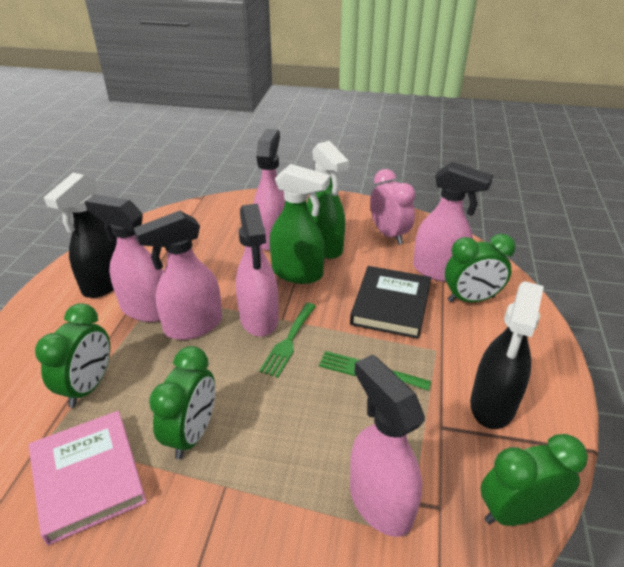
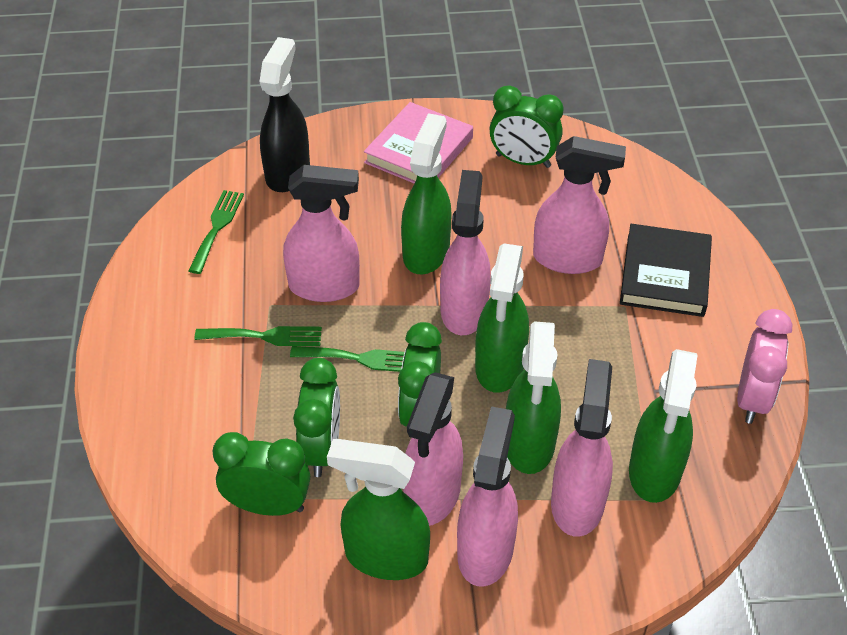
black spray bottle: [44,173,117,298] [470,281,544,429] = 2 -> [260,37,310,192] = 1
green fork: [259,303,316,378] [319,351,431,391] = 2 -> [188,190,244,274] [195,326,322,346] [290,346,405,372] = 3
green spray bottle: [269,164,330,284] [307,141,349,259] = 2 -> [327,439,430,580] [401,113,452,274] [475,244,529,393] [506,321,561,474] [629,349,698,503] = 5

